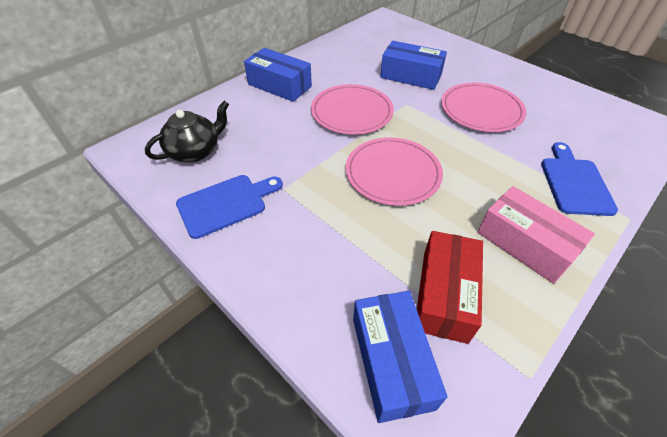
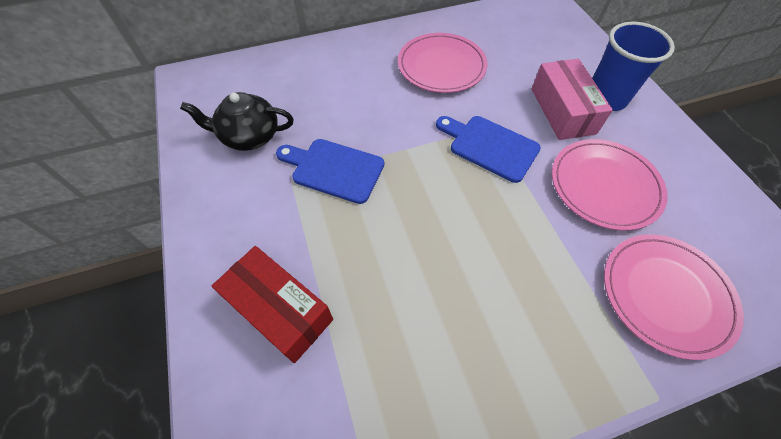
blue box: [244,48,312,102] [353,291,447,423] [380,41,447,90] = 3 -> none = 0
blue cup: none = 0 -> [592,22,675,111] = 1

